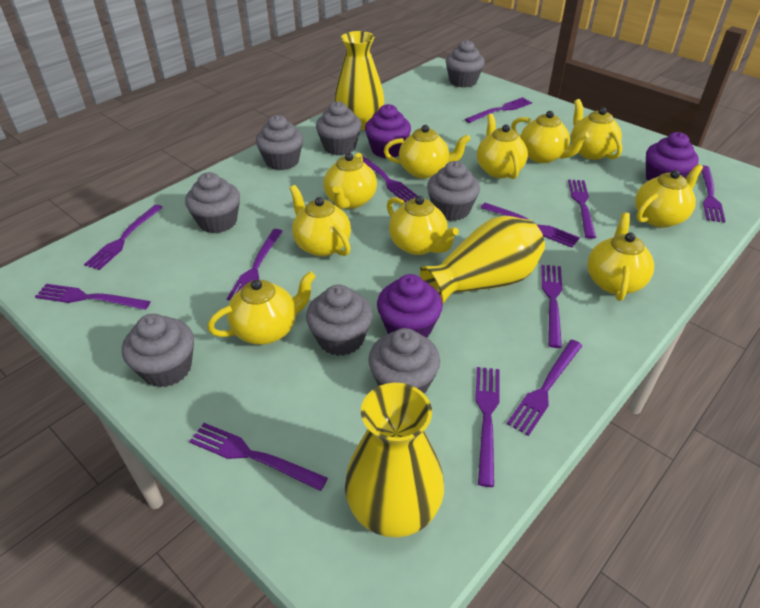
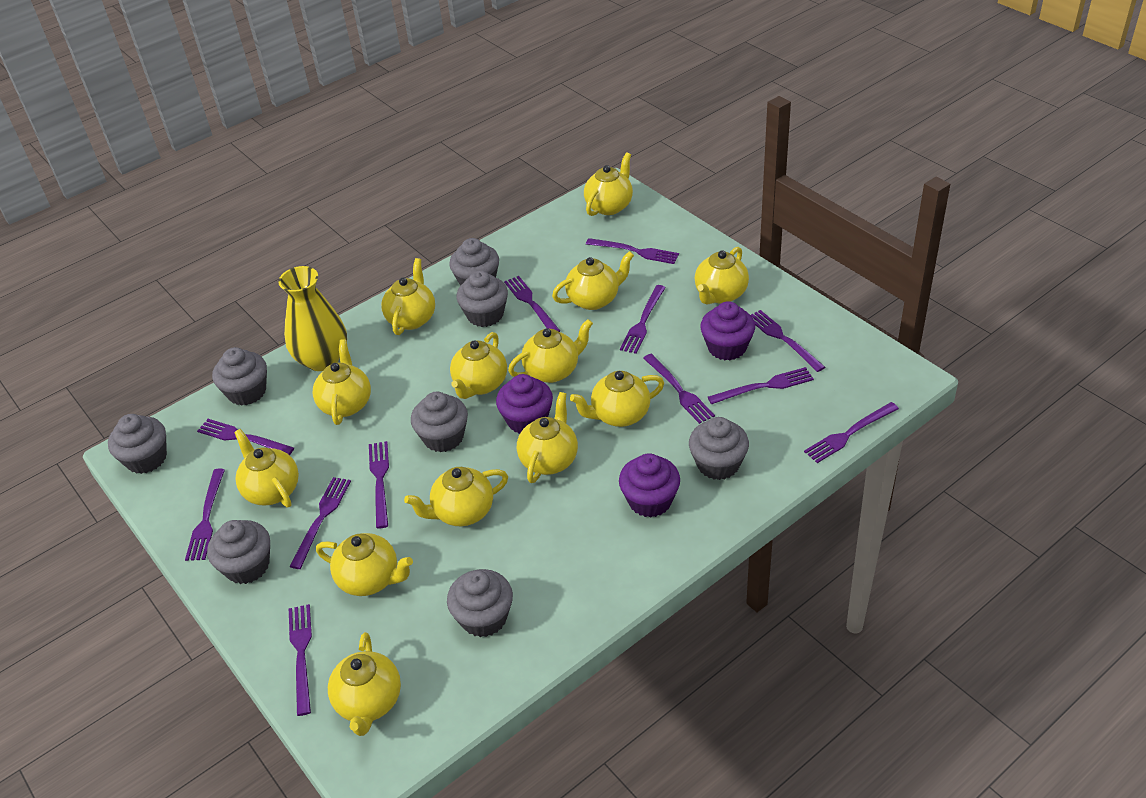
yellow teapot: [207,271,316,345] [290,185,351,257] [323,153,377,209] [384,125,471,179] [387,196,459,255] [477,114,528,179] [511,111,589,163] [571,99,622,160] [587,212,654,301] [635,164,703,228] = 10 -> [234,429,299,508] [313,339,371,425] [316,533,413,596] [328,632,401,736] [381,258,435,335] [404,467,508,526] [450,332,507,399] [508,319,593,383] [517,392,578,483] [552,251,634,310] [570,371,664,427] [584,153,633,216] [695,247,749,304] = 13
yellow vase: [334,31,385,130] [345,383,444,537] [420,216,545,304] = 3 -> [278,266,347,371] = 1

